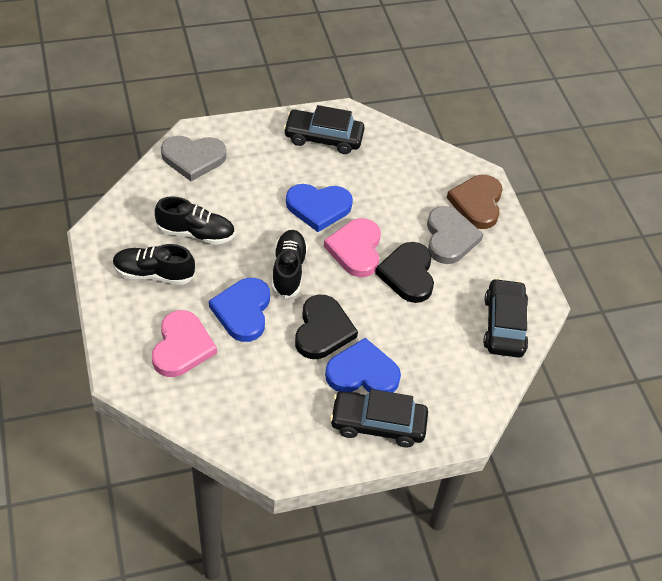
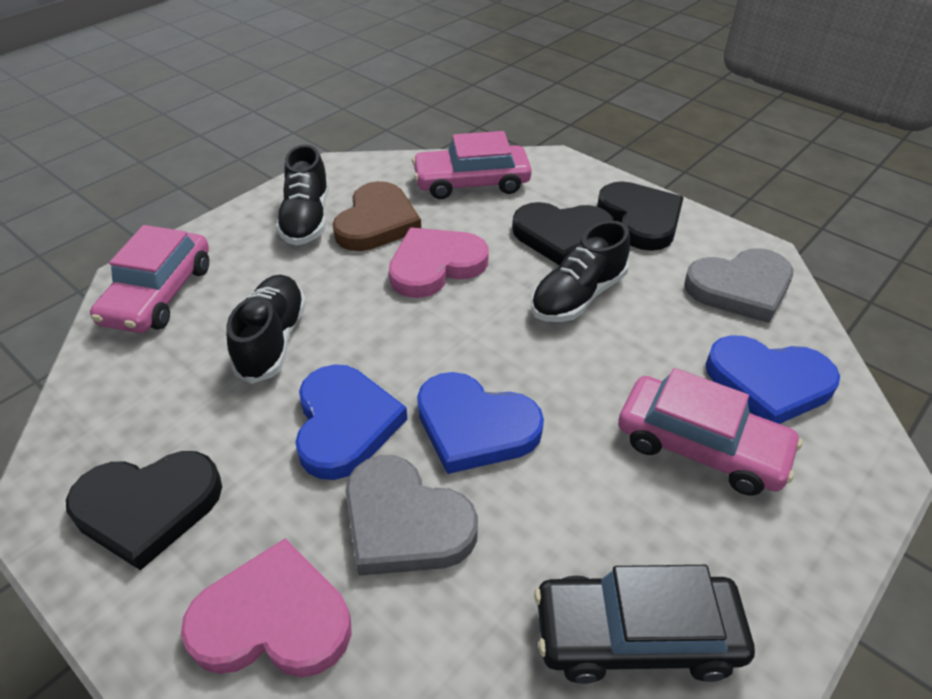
black car: [283,105,365,154] [330,389,428,447] [483,278,528,358] = 3 -> [534,565,755,684] = 1
black heart: [295,294,358,359] [375,242,434,303] = 2 -> [66,451,222,571] [512,202,614,266] [597,181,684,251] = 3
pink car: none = 0 -> [90,225,209,333] [412,131,532,199] [618,368,802,496] = 3

